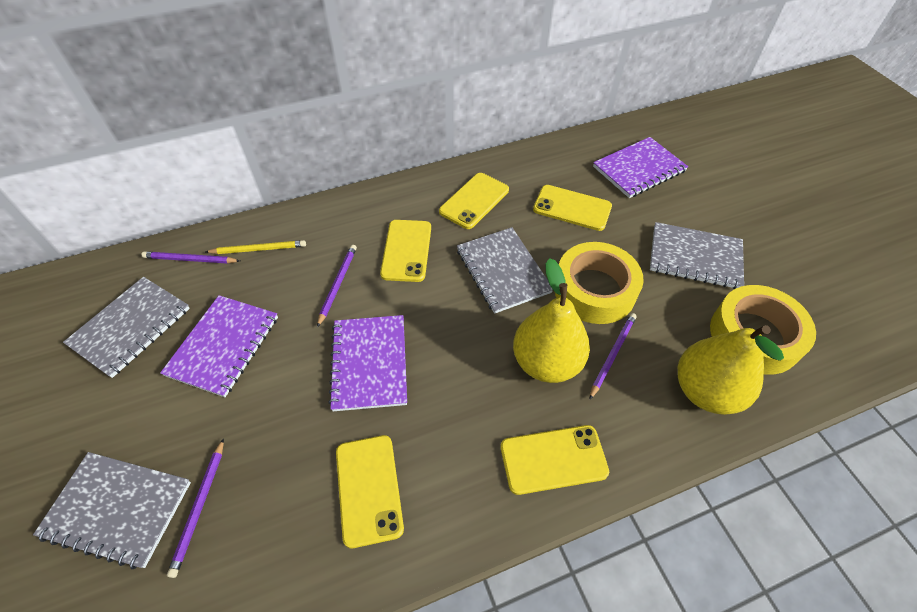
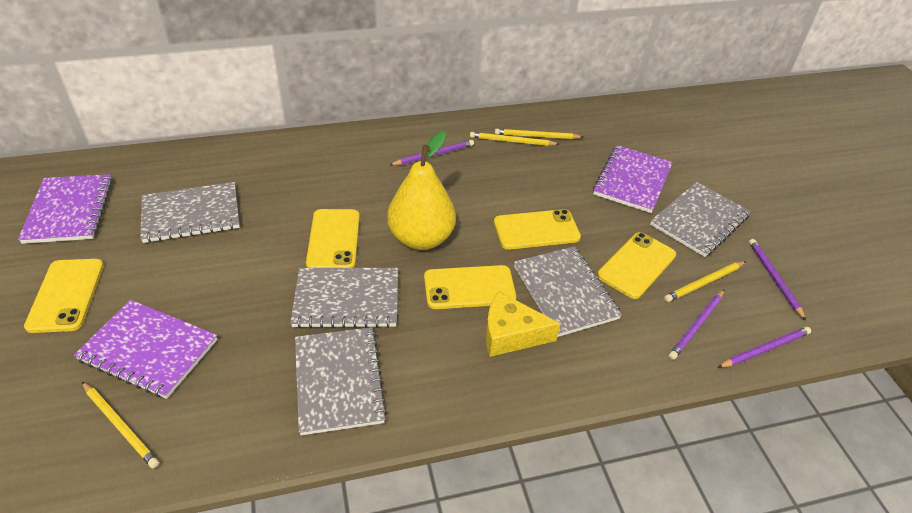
grey notebook: [33,452,191,569] [63,277,190,378] [457,227,553,314] [650,222,744,289] = 4 -> [140,182,240,243] [290,268,398,329] [295,327,387,435] [514,246,622,337] [650,182,751,257] = 5
yellow cheese: none = 0 -> [486,291,561,357] = 1
yellow pear: [513,258,590,383] [678,325,784,415] = 2 -> [387,131,456,250] = 1
yellow pencil: [206,240,306,254] = 1 -> [82,382,159,468] [470,132,559,146] [495,129,583,139] [664,261,746,302] = 4
yellow tape: [555,242,644,324] [710,285,816,375] = 2 -> none = 0

